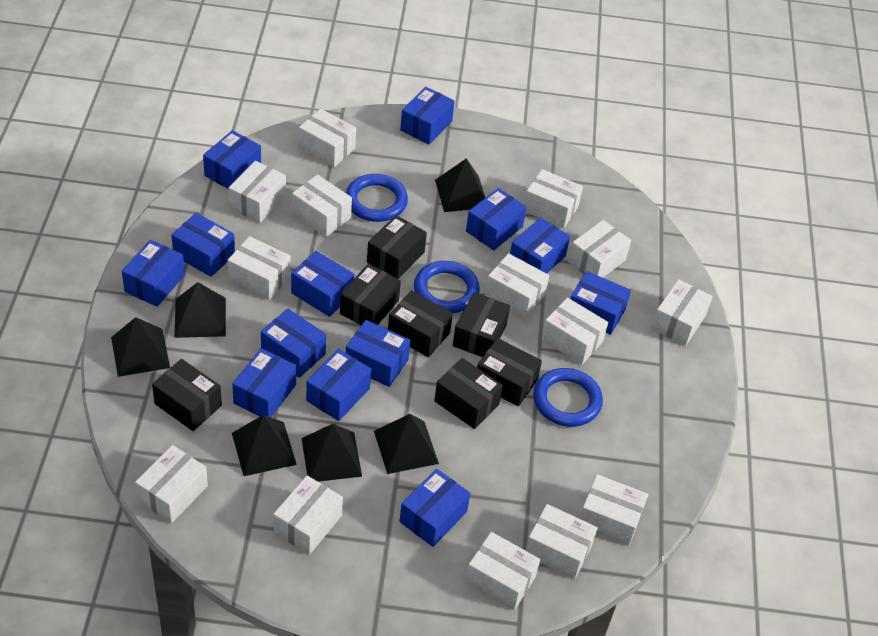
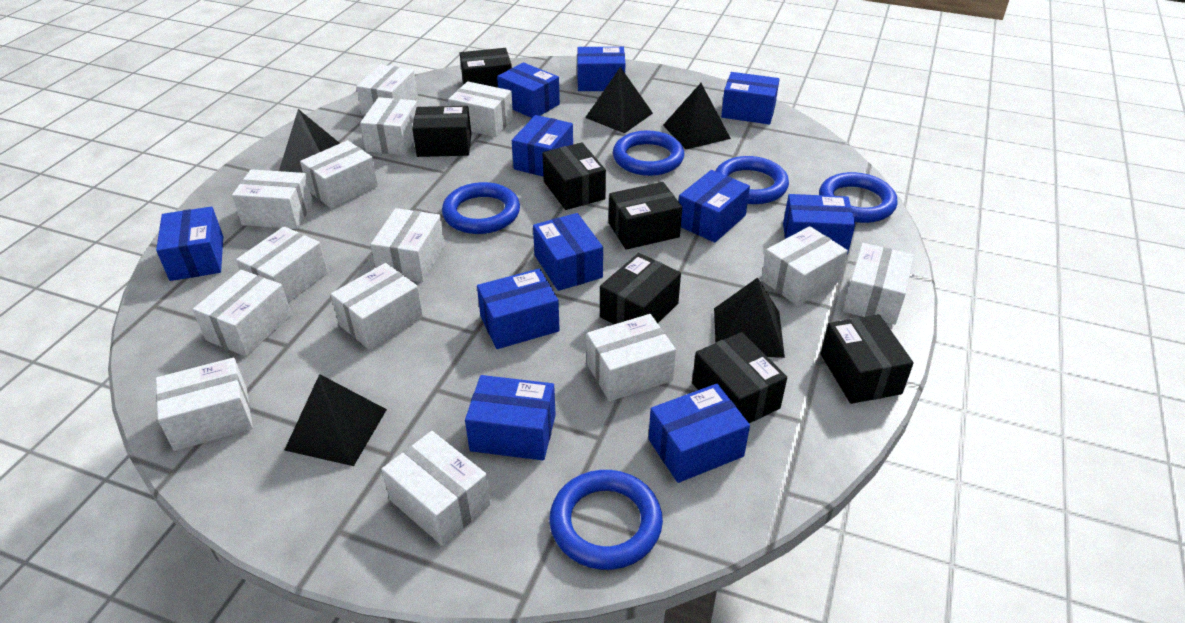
black pyramid: [111,317,170,377] [175,282,226,338] [232,415,297,476] [302,424,362,482] [374,414,439,474] [435,158,486,212] = 6 -> [279,109,340,173] [284,374,387,466] [585,67,653,133] [663,83,731,149] [714,278,785,358] = 5
blue box: [122,240,185,307] [171,213,235,277] [203,130,261,189] [232,348,296,417] [261,308,326,378] [291,251,354,317] [306,349,371,421] [346,320,410,387] [399,469,471,547] [400,87,455,144] [466,188,527,250] [510,217,570,274] [571,271,631,335] = 13 -> [156,207,223,281] [465,375,556,461] [477,269,560,349] [497,62,560,118] [512,115,573,177] [533,213,603,291] [577,47,625,91] [648,384,750,483] [678,170,750,243] [721,72,780,125] [783,194,855,255] = 11
blue ring: [346,174,408,222] [414,261,480,313] [533,368,603,427] = 3 -> [442,182,520,234] [549,470,663,570] [613,130,684,176] [716,156,789,204] [819,172,898,223] = 5

